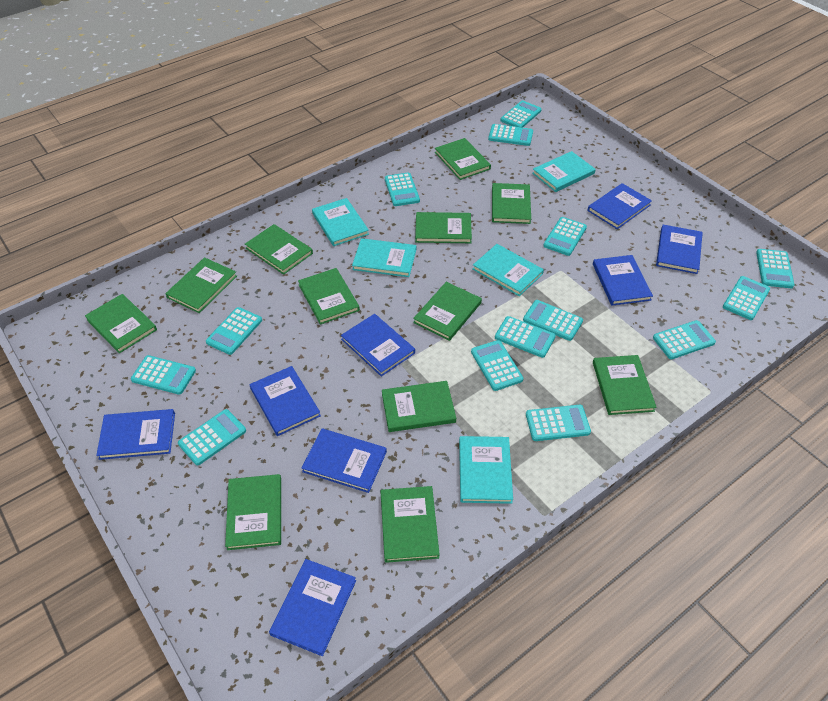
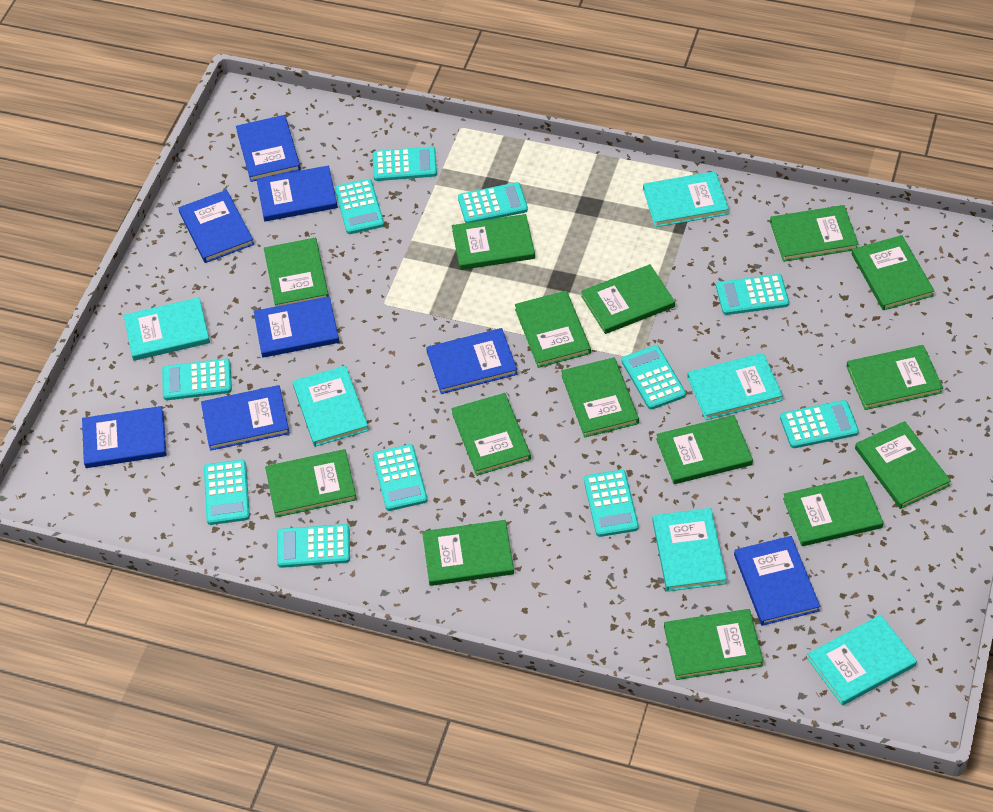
green book: [85,294,157,353] [165,257,237,313] [225,474,281,550] [245,224,313,275] [298,268,360,325] [381,486,440,563] [382,381,456,432] [413,282,482,341] [415,212,472,243] [435,138,491,180] [492,183,531,224] [593,355,657,415] = 12 -> [264,238,329,307] [265,449,357,517] [422,520,514,586] [451,393,531,476] [452,214,535,270] [515,291,591,368] [561,357,639,438] [581,264,675,334] [656,415,753,484] [664,609,764,680] [770,205,859,262] [783,476,883,546] [846,345,943,410] [852,235,935,310] [855,421,951,509] = 15
turquoise book: [312,198,369,246] [352,238,416,277] [459,436,513,504] [473,244,544,296] [532,151,596,192] = 5 -> [124,297,210,361] [292,365,369,447] [643,171,729,227] [652,508,727,592] [687,353,783,420] [807,615,917,706] = 6
turquoise calculator: [131,355,196,395] [178,409,246,465] [206,307,262,355] [385,172,420,206] [471,340,523,391] [488,124,533,146] [495,316,556,358] [500,100,542,128] [523,300,583,341] [526,405,591,441] [543,217,587,256] [653,320,716,359] [723,276,770,320] [756,249,794,288] = 14 -> [162,359,232,400] [204,460,250,525] [277,524,350,568] [335,179,384,234] [373,146,437,181] [373,444,428,511] [458,182,528,223] [584,470,639,537] [622,345,686,410] [716,274,789,315] [780,400,859,448] = 11

